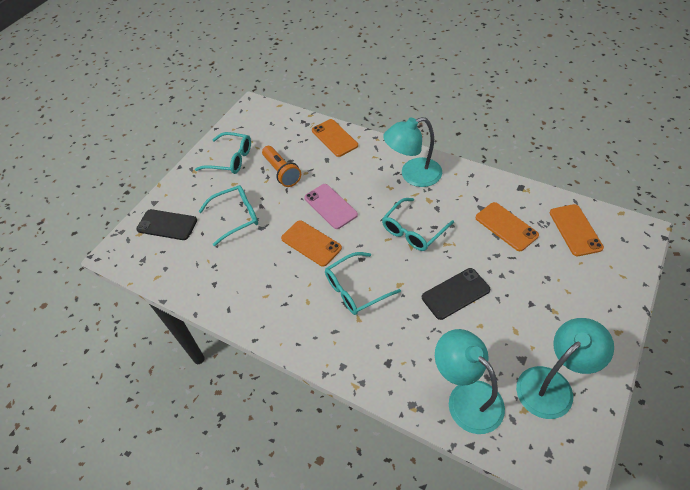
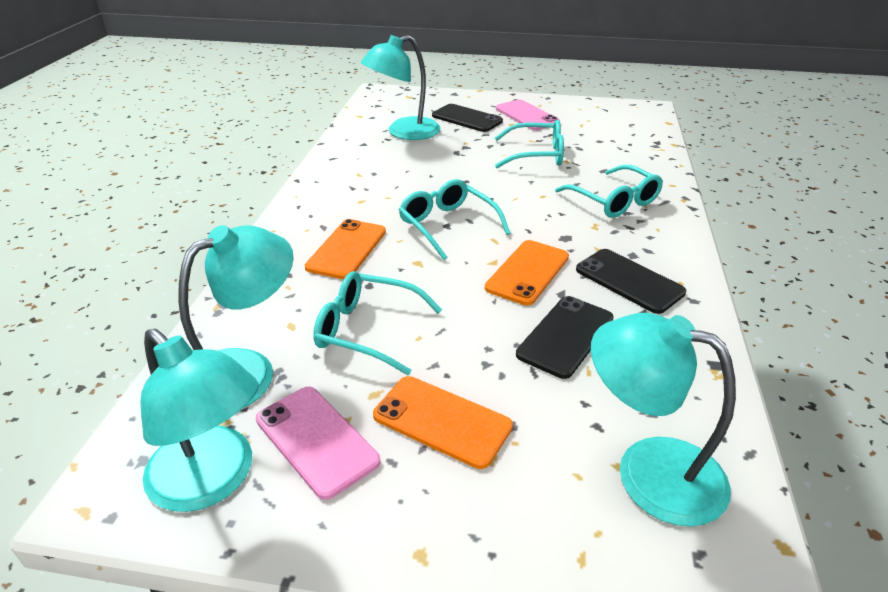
black phone: [136,209,197,240] [422,268,490,320] = 2 -> [432,104,503,132] [516,296,614,379] [576,249,686,314] = 3
orange flashlight: [262,146,301,187] = 1 -> none = 0
orange phone: [281,220,342,267] [312,119,358,157] [476,202,539,251] [550,204,604,256] = 4 -> [305,219,386,279] [373,376,513,469] [485,240,569,306] = 3
pink phone: [304,184,358,229] = 1 -> [256,386,380,500] [496,100,560,130] = 2
turquoise lamp: [383,117,442,187] [435,329,505,434] [516,318,614,419] = 3 -> [140,329,259,512] [178,225,294,408] [361,35,440,140] [591,313,736,527] = 4

